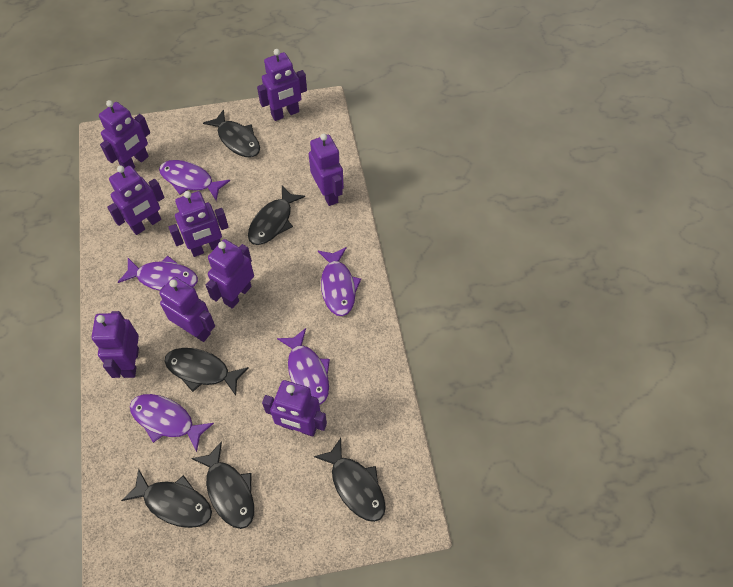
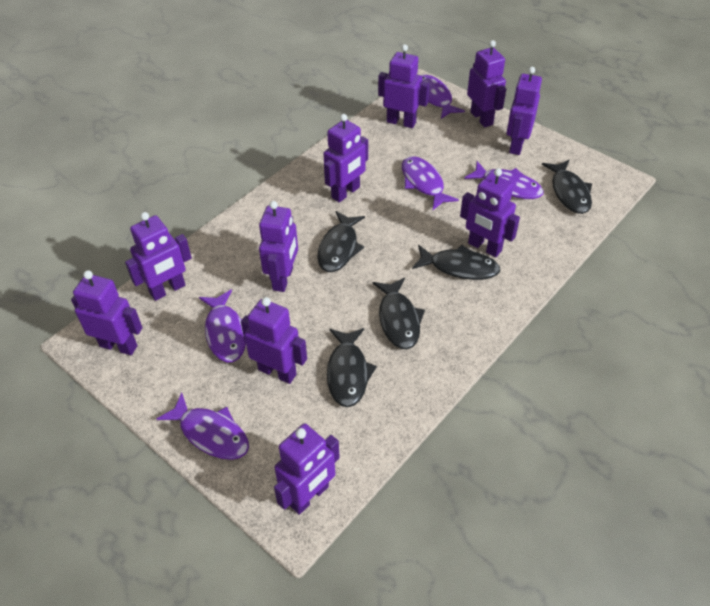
black fish: [121,469,212,528] [164,348,249,396] [191,441,254,529] [203,109,260,157] [248,186,305,245] [314,438,386,522] = 6 -> [317,211,365,272] [327,328,377,407] [373,278,425,349] [412,245,501,280] [542,160,592,214] = 5
purple robot: [92,311,139,378] [99,100,150,168] [107,165,165,235] [159,277,215,342] [169,191,229,257] [206,239,254,309] [257,49,307,121] [262,380,327,437] [309,133,344,206] = 9 -> [71,270,143,355] [125,212,192,301] [241,297,307,384] [259,201,298,292] [274,424,340,515] [323,114,368,203] [378,44,430,128] [460,168,520,257] [467,40,506,127] [507,67,542,155] = 10

